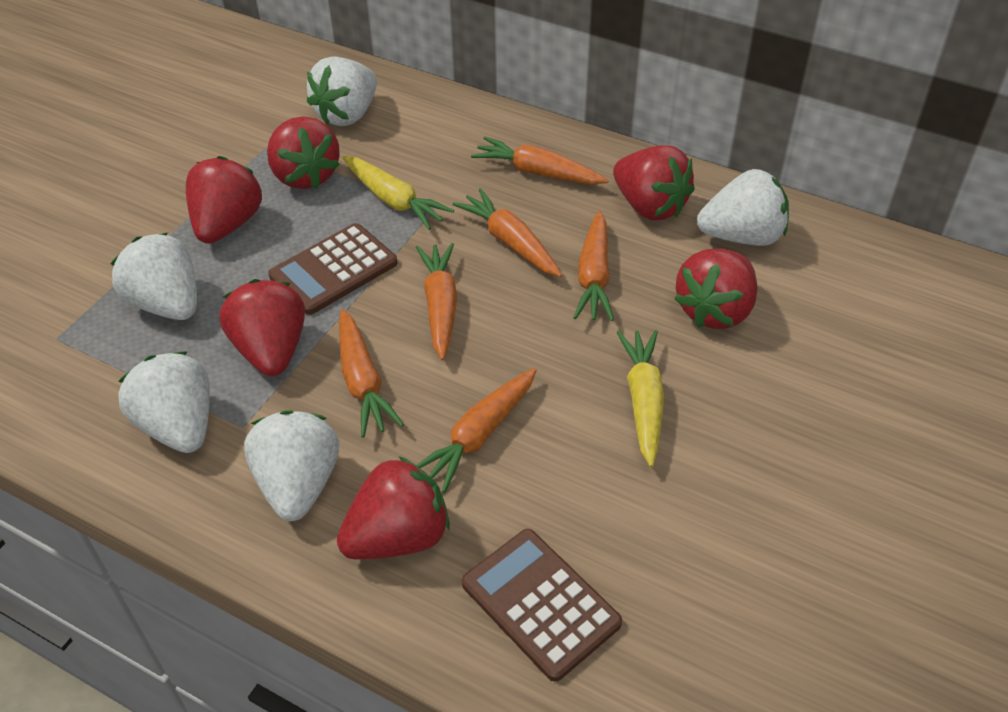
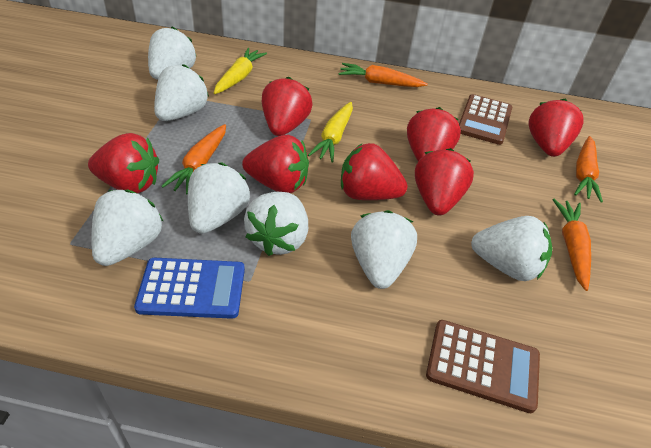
blue calculator: none = 0 -> [134,258,245,319] = 1
orange carrot: [339,309,404,438] [416,243,457,361] [416,368,537,493] [453,188,562,277] [471,136,609,185] [573,211,614,321] = 6 -> [161,124,226,194] [339,63,428,87] [553,199,591,291] [574,136,603,203] = 4
red strawberry: [186,156,262,244] [219,279,305,376] [267,116,340,189] [337,456,450,559] [613,145,695,220] [674,249,758,329] = 6 -> [88,133,159,194] [242,135,309,193] [262,77,313,136] [341,143,408,200] [407,107,461,161] [415,148,474,216] [528,98,584,157] = 7
white strawberry: [111,233,197,320] [118,352,210,453] [244,410,339,521] [307,56,377,126] [697,169,789,246] = 5 -> [91,189,164,266] [148,27,197,80] [154,64,209,121] [188,163,250,234] [244,192,308,256] [351,210,417,289] [471,216,552,281] = 7

